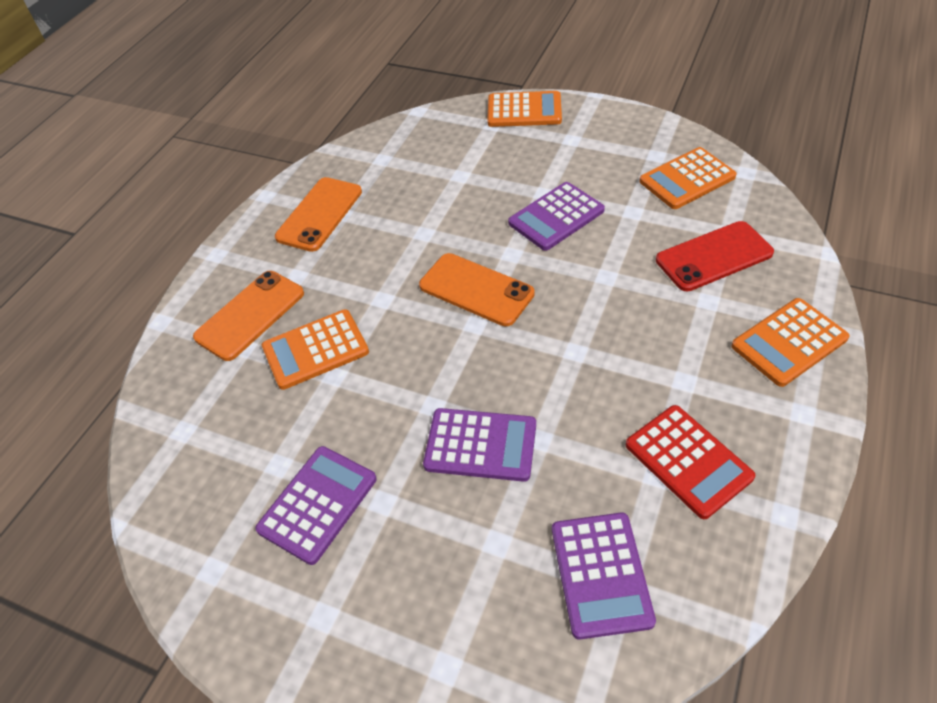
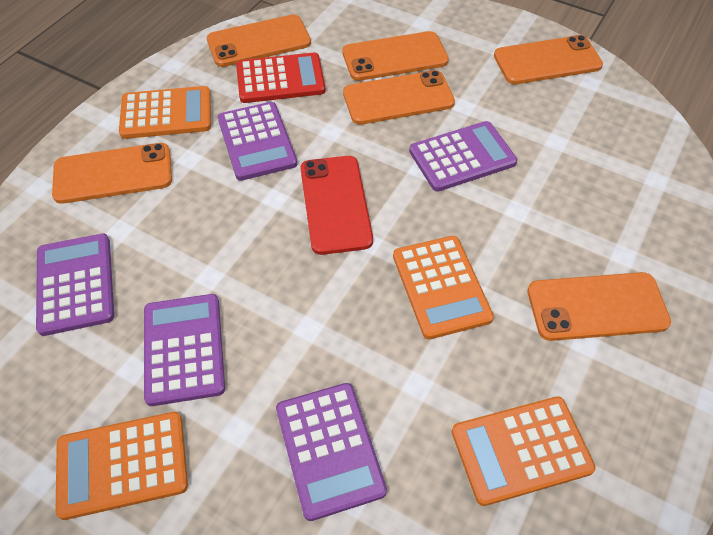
orange phone: [193,271,304,361] [275,177,362,252] [419,253,535,326] = 3 -> [52,143,172,204] [207,14,311,67] [342,31,449,81] [343,70,455,125] [494,35,603,84] [527,272,671,341] = 6
purple calculator: [255,446,377,565] [423,408,536,482] [508,182,605,251] [552,513,656,640] = 4 -> [36,233,114,336] [144,294,225,406] [218,102,297,181] [276,383,387,521] [409,121,517,192] = 5

